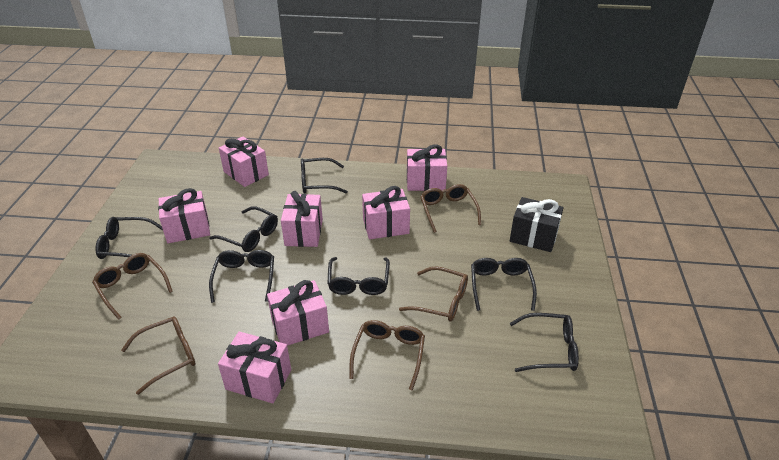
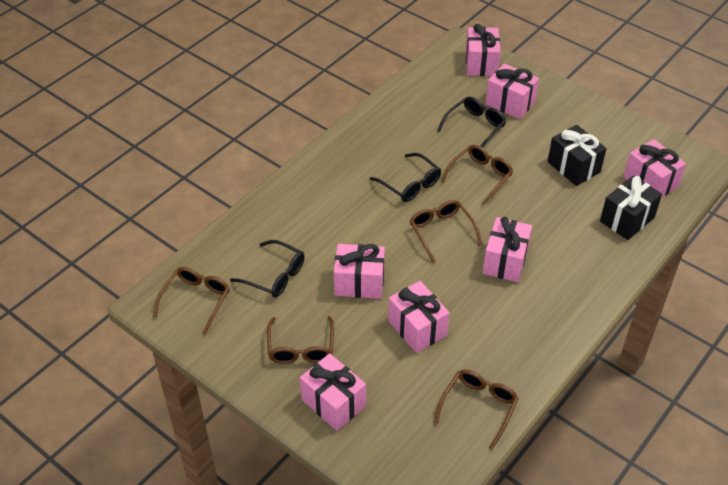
black gift: [510,197,564,252] = 1 -> [548,125,607,186] [600,176,662,240] = 2
black glasses: [95,217,163,262] [209,206,278,252] [209,250,274,303] [301,158,348,194] [328,257,390,295] [471,258,537,311] [510,313,579,372] = 7 -> [230,240,305,298] [370,153,441,202] [437,96,506,148] = 3

